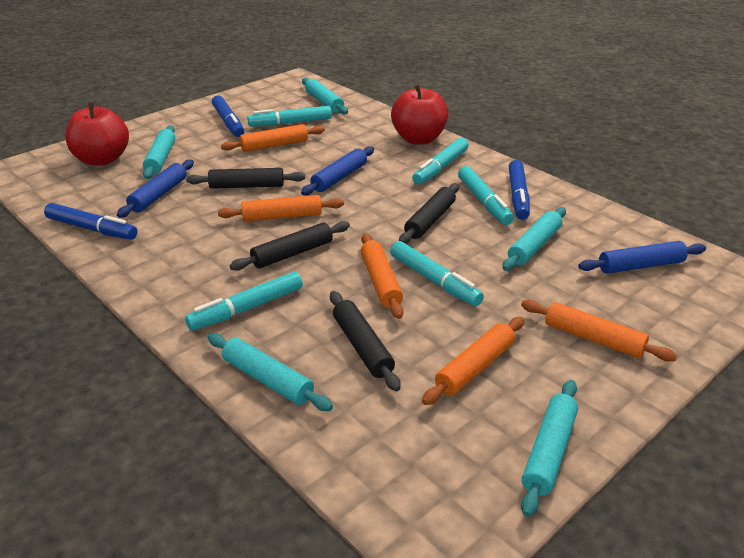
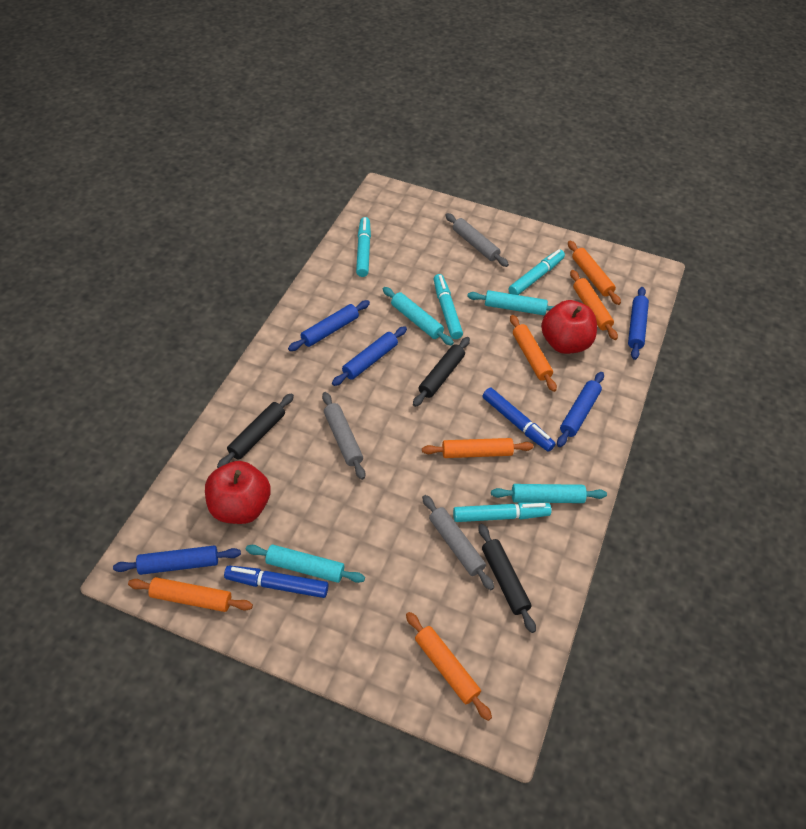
black rolling pin: [186,168,305,189] [230,221,350,271] [330,291,401,391] [399,183,459,244] = 4 -> [217,393,294,468] [413,337,470,407] [478,524,536,633] = 3
blue marker: [44,203,137,240] [212,95,244,137] [509,160,530,220] = 3 -> [224,565,328,598] [483,388,556,452] = 2
blue rolling pin: [117,160,194,218] [301,146,374,195] [578,241,706,274] = 3 -> [113,546,241,575] [288,300,370,351] [332,326,407,386] [557,372,604,447] [628,287,649,360] = 5
grey rolling pin: none = 0 -> [322,392,365,480] [422,495,494,590] [445,213,509,267] = 3
orange rolling pin: [218,195,344,222] [221,124,325,152] [361,233,404,319] [422,317,524,405] [521,300,677,362] = 5 -> [128,577,253,612] [406,612,492,721] [422,438,534,458] [510,315,557,392] [568,241,621,305] [570,270,618,340] = 6
turquoise marker: [185,271,303,331] [247,106,332,127] [390,241,484,306] [412,138,469,185] [458,166,514,225] = 5 -> [356,217,371,277] [434,274,463,339] [453,502,552,522] [508,249,565,295] = 4
turquoise rolling pin: [143,125,175,179] [208,333,333,411] [302,78,348,114] [502,207,566,271] [521,380,578,517] = 5 -> [246,545,365,583] [383,287,454,346] [467,290,554,315] [491,484,607,503] = 4

